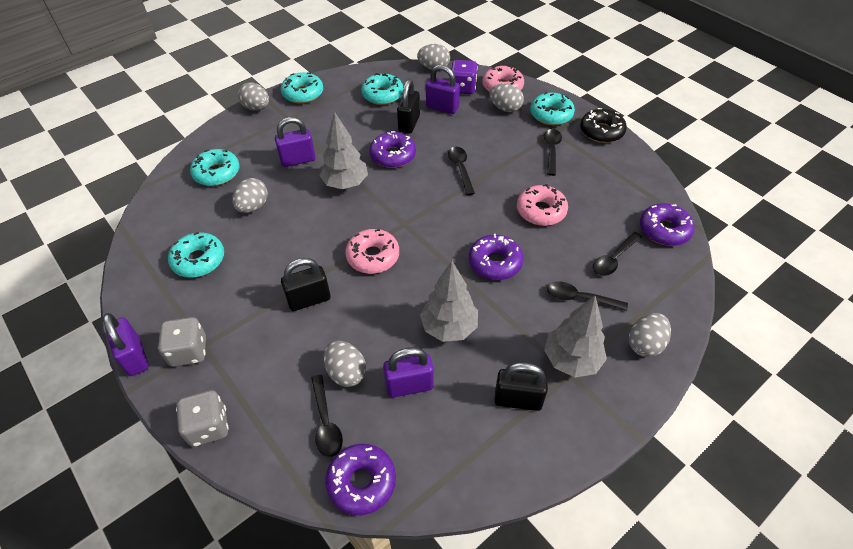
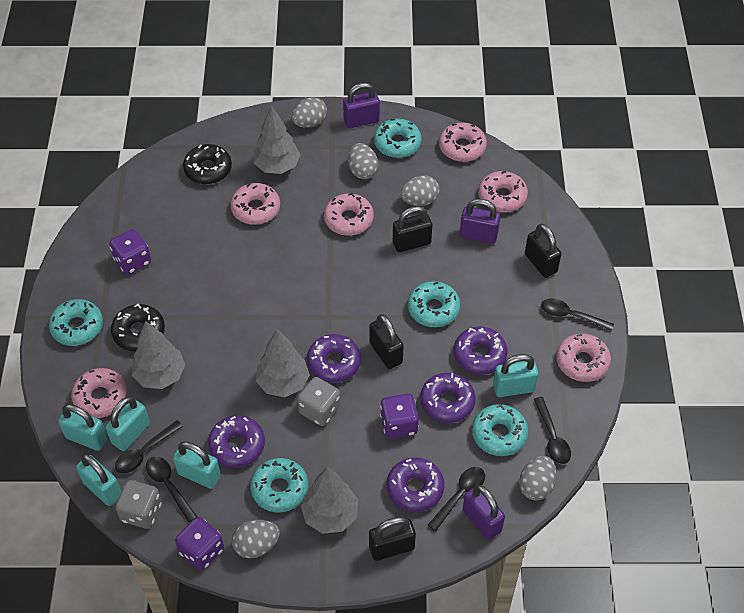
black donut: [580,108,627,143] = 1 -> [111,304,165,351] [183,144,232,184] = 2
black padlock: [281,258,331,311] [397,79,420,133] [494,362,548,411] = 3 -> [369,314,404,369] [369,517,416,561] [393,206,432,252] [525,224,561,278] = 4
grey egg: [232,178,268,213] [238,82,269,111] [324,341,366,387] [417,44,450,70] [489,83,524,112] [629,313,671,357] = 6 -> [232,520,280,558] [292,97,327,128] [348,143,378,179] [401,175,440,206] [519,456,557,501] = 5
grey tree: [319,112,368,189] [420,261,478,342] [544,296,607,377] = 3 -> [132,321,186,389] [253,105,301,174] [256,329,310,397] [301,467,358,534] = 4
pink donut: [345,229,399,274] [482,66,524,92] [517,184,568,226] = 3 -> [71,368,127,418] [231,183,280,225] [324,193,374,236] [439,122,487,162] [478,171,528,212] [556,334,611,382] = 6
purple dice: [451,60,478,94] = 1 -> [109,229,151,275] [175,517,224,570] [380,394,419,439] = 3
purple donut: [325,444,396,515] [369,131,416,168] [469,234,524,280] [640,203,695,246] = 4 -> [208,415,265,468] [307,334,361,382] [387,457,444,512] [420,373,476,423] [454,327,508,375] = 5
purple padlock: [103,313,149,376] [275,117,316,167] [383,347,434,398] [426,65,460,114] = 4 -> [343,83,380,128] [460,199,500,244] [463,485,505,540] = 3
turquoise padlock: none = 0 -> [58,404,108,451] [76,454,121,506] [105,396,150,451] [173,441,221,489] [493,354,538,397] = 5

